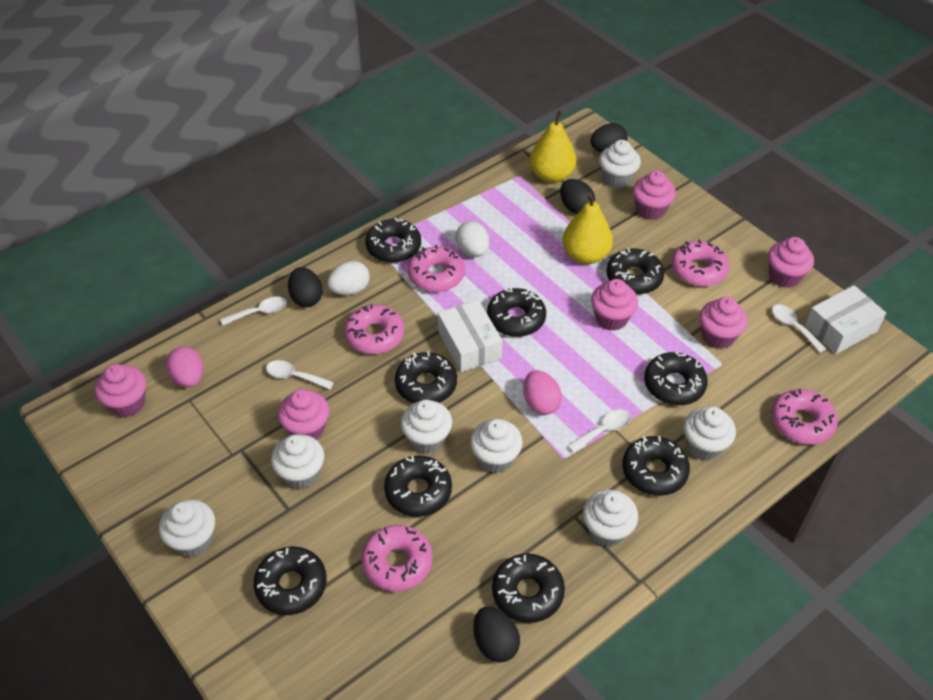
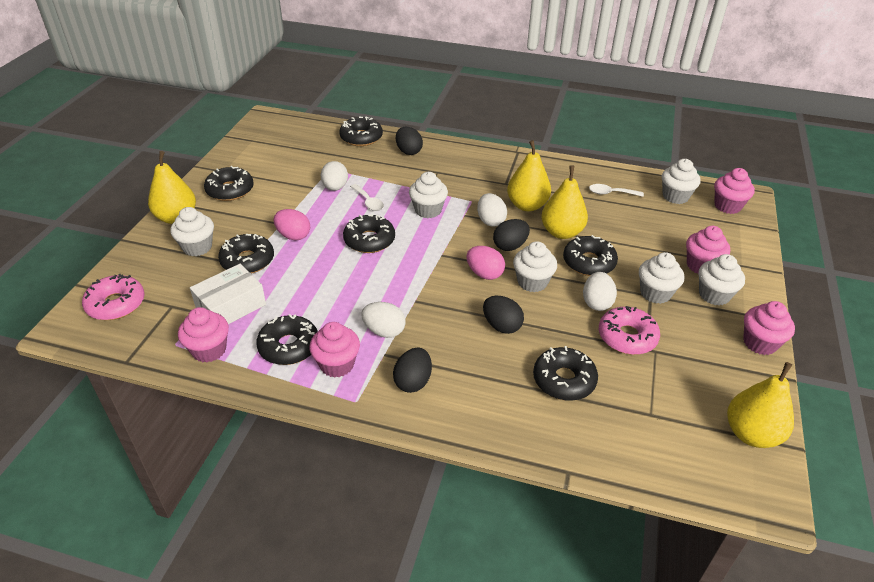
black donut: [254,546,327,615] [366,218,421,263] [384,455,452,517] [395,351,457,403] [487,288,546,337] [492,553,565,623] [606,248,664,294] [622,436,690,496] [644,352,708,405] = 9 -> [204,166,254,201] [218,234,274,274] [256,314,318,365] [339,117,383,146] [343,214,395,253] [533,346,598,401] [563,235,618,276] = 7
pink cupcake: [95,364,146,417] [278,389,329,440] [591,279,638,331] [633,171,676,220] [699,297,748,349] [768,237,814,288] = 6 -> [178,307,229,362] [309,322,360,378] [686,226,730,274] [714,168,755,214] [743,301,795,355] = 5
pink donut: [344,304,404,354] [361,525,433,591] [408,245,465,292] [671,240,729,287] [771,389,838,445] = 5 -> [82,274,145,320] [599,306,660,355] = 2
white box: [438,300,503,372] [805,285,886,354] = 2 -> [190,264,266,324] = 1
white cupcake: [159,499,215,557] [271,434,324,489] [401,400,452,454] [470,419,523,473] [583,490,638,547] [599,140,641,189] [683,406,736,461] = 7 -> [170,207,214,256] [409,172,448,218] [513,241,557,292] [639,252,684,304] [662,159,701,204] [699,254,745,305] = 6
white egg: [327,261,370,295] [456,221,489,257] = 2 -> [321,161,348,191] [361,302,405,338] [477,193,507,227] [583,272,617,311] = 4
white spoon: [220,297,287,325] [266,360,334,389] [568,410,631,453] [772,305,827,353] = 4 -> [350,184,384,211] [589,184,644,197] = 2
yellow pear: [530,110,576,183] [562,192,613,264] = 2 -> [148,151,196,224] [507,140,551,211] [541,166,588,239] [727,362,794,448] = 4

